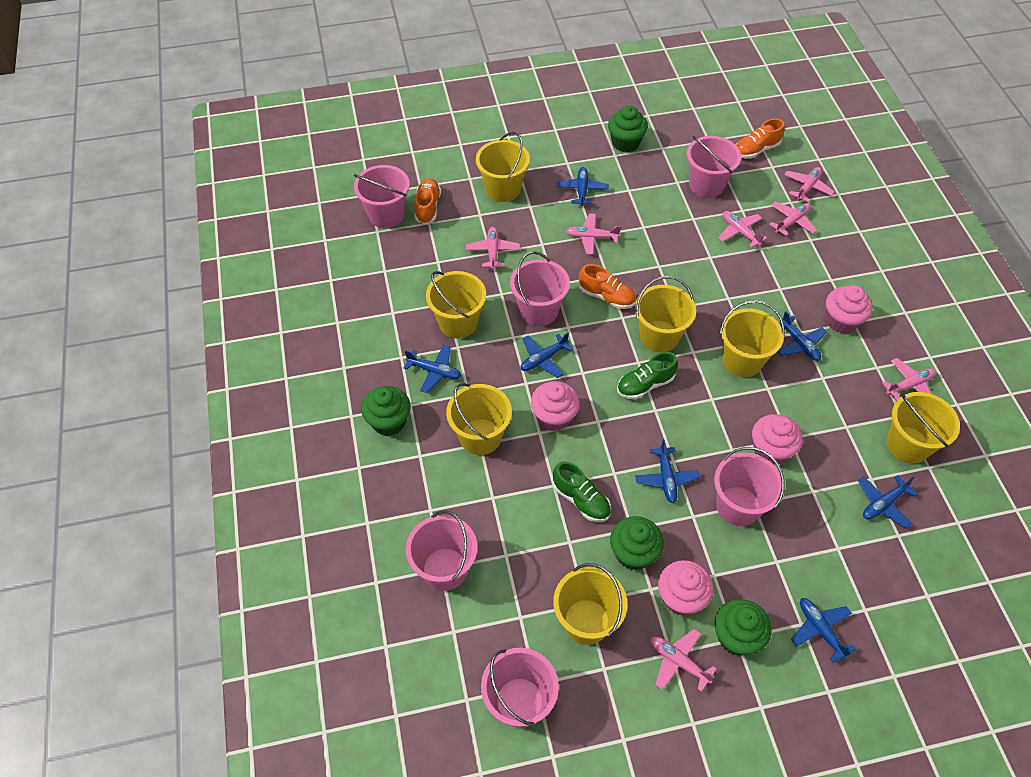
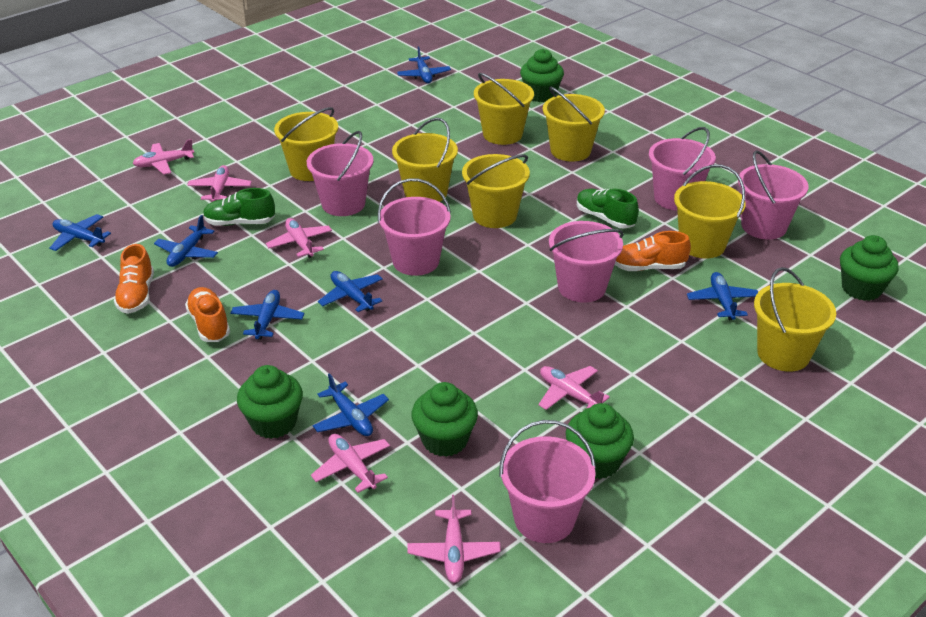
green cupcake: [361,386,411,436] [608,106,648,152] [610,516,664,570] [714,599,772,656] = 4 -> [237,365,303,439] [411,382,478,457] [520,49,564,102] [566,403,634,479] [840,235,899,301] = 5
pink cupcake: [531,381,580,431] [658,560,714,616] [752,414,803,465] [826,285,873,334] = 4 -> none = 0
pink plane: [466,227,520,270] [566,213,621,255] [651,629,717,692] [718,211,767,248] [769,202,817,236] [784,167,835,202] [882,358,936,401] = 7 -> [133,139,194,175] [188,165,252,202] [266,218,332,258] [311,434,390,493] [407,495,501,583] [539,366,610,410] = 6

